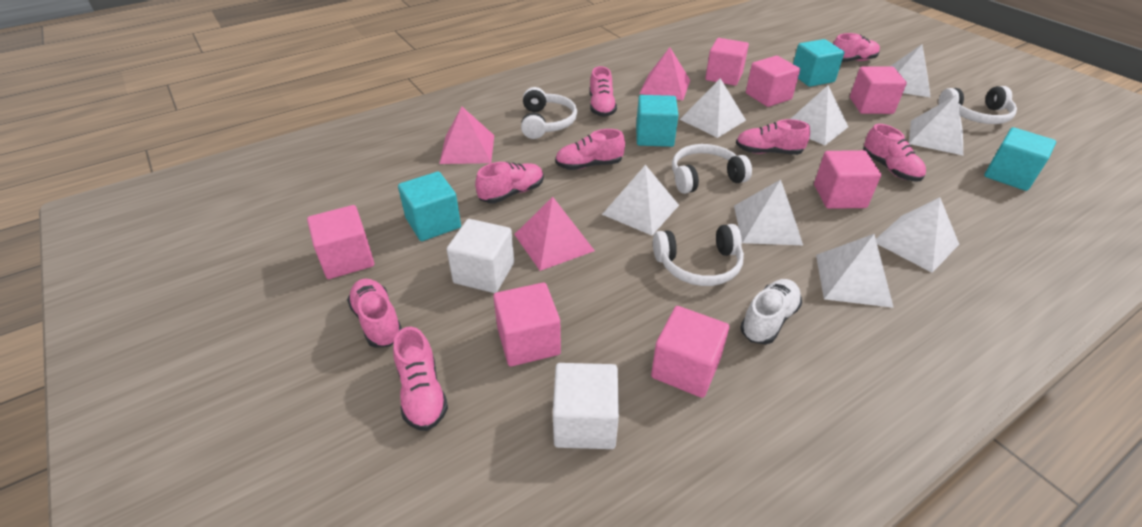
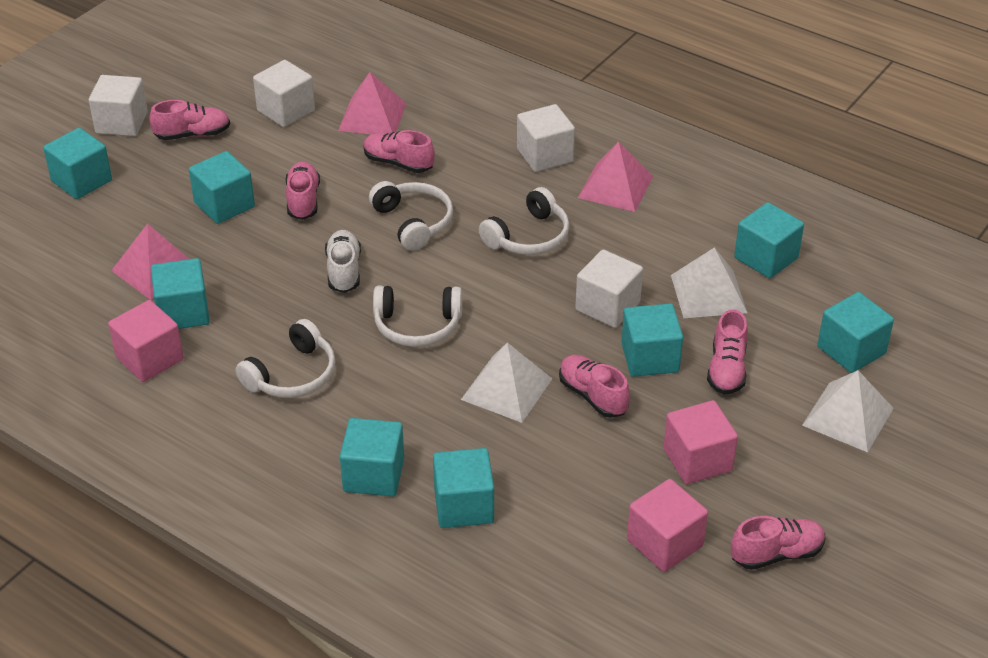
pink cube: [307,205,374,279] [493,282,561,366] [651,306,729,398] [705,38,749,86] [746,56,800,107] [814,150,881,209] [850,66,907,114] = 7 -> [108,300,184,382] [627,479,708,572] [663,400,738,484] = 3
pink shoe: [347,279,402,348] [393,327,448,431] [475,162,544,203] [555,129,625,170] [589,66,617,117] [736,119,810,155] [833,33,880,62] [863,124,926,181] = 8 -> [149,100,230,140] [286,162,320,220] [363,130,435,173] [559,355,630,418] [707,309,748,395] [731,516,825,570] = 6
turquoise cube: [398,171,461,241] [636,95,678,147] [793,39,845,87] [984,127,1056,191] = 4 -> [43,128,112,199] [151,258,210,329] [189,151,255,224] [340,418,404,496] [433,448,494,528] [621,303,683,377] [734,202,804,278] [817,292,894,373] = 8
white cube: [447,219,514,293] [553,363,619,449] = 2 -> [89,75,148,136] [253,60,315,127] [517,104,575,172] [575,250,643,328] = 4
white pyramid: [602,165,679,235] [680,78,746,138] [734,179,803,245] [791,85,848,145] [816,234,894,308] [876,197,959,273] [890,45,931,98] [909,95,963,155] = 8 -> [461,343,552,423] [671,248,747,318] [802,370,894,452] = 3

